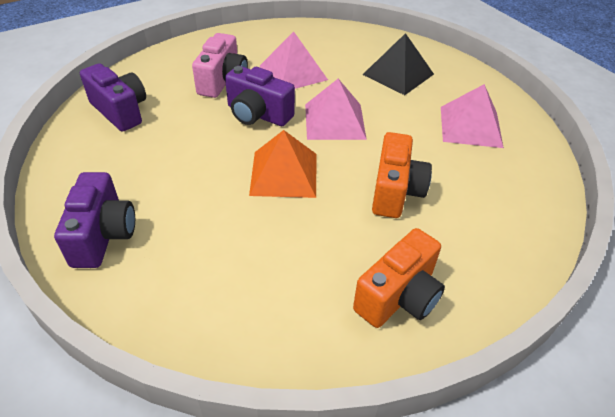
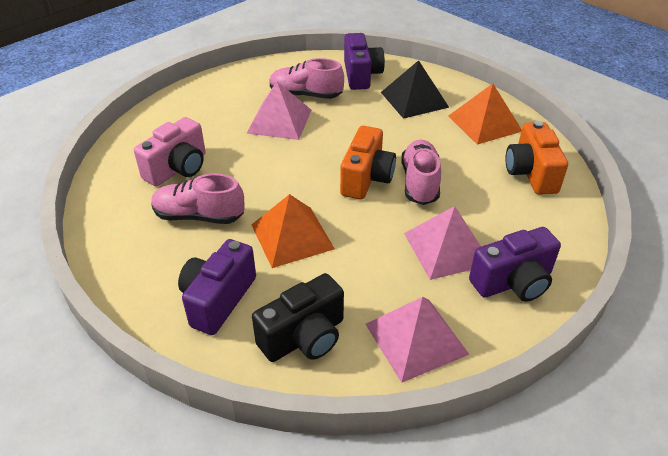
black camera: none = 0 -> [252,273,344,362] = 1
orange pyramid: [249,130,316,198] = 1 -> [252,194,335,268] [449,83,522,145] = 2
pink shoe: none = 0 -> [151,174,245,224] [269,58,344,99] [401,140,441,205] = 3

